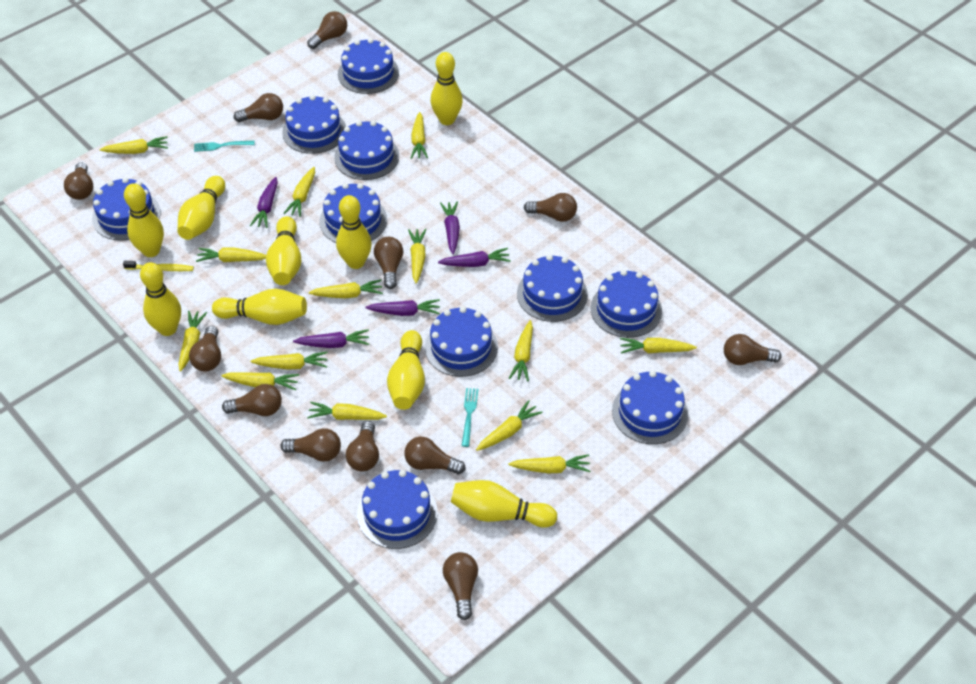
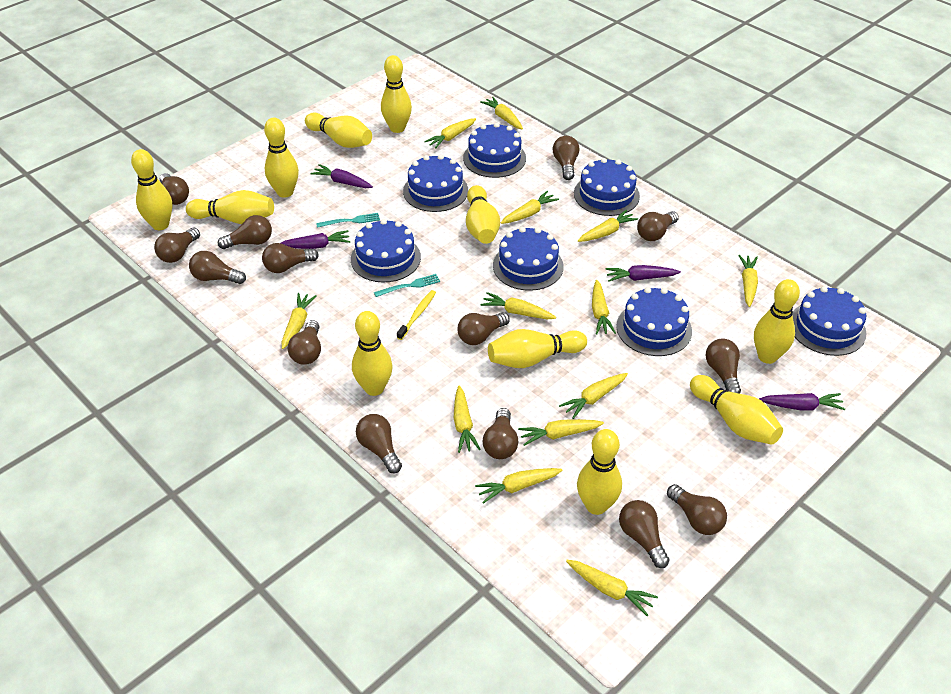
blue cake: [92,177,161,241] [282,95,346,154] [320,183,387,243] [334,121,399,180] [338,38,399,94] [357,470,437,549] [425,307,498,377] [517,255,588,322] [590,270,662,338] [612,371,688,444] = 10 -> [351,219,421,283] [403,154,468,212] [463,123,526,178] [493,227,563,291] [574,158,640,216] [616,287,692,356] [792,286,867,356] = 7
brown light bulb: [64,162,93,200] [189,326,221,371] [222,384,282,416] [234,93,283,122] [280,428,341,462] [307,11,347,49] [346,421,379,472] [374,237,403,289] [404,437,465,474] [443,552,478,620] [524,193,577,222] [724,334,781,365] = 12 -> [154,228,200,263] [159,173,189,205] [189,251,246,284] [218,215,272,249] [262,243,319,273] [288,320,321,365] [356,414,402,473] [457,312,510,345] [483,408,518,459] [553,136,580,180] [619,500,670,568] [637,211,679,241] [667,484,727,535] [706,339,741,394] = 14
purple carrot: [250,177,278,228] [293,329,369,348] [366,299,440,316] [438,248,511,267] [440,201,460,254] = 5 -> [281,230,350,249] [310,164,373,188] [605,265,681,281] [759,393,845,410] = 4
yellow bowling pin: [124,183,164,257] [140,262,181,336] [177,176,225,240] [212,289,307,325] [266,216,301,285] [336,195,372,269] [387,330,425,410] [431,52,463,125] [451,480,557,528] = 9 -> [131,149,173,230] [186,190,274,224] [264,118,299,198] [305,112,372,148] [352,311,393,396] [381,55,412,133] [466,185,500,244] [488,329,587,368] [577,429,622,515] [690,375,783,445] [754,279,800,364] = 11
yellow carrot: [100,136,168,154] [178,311,207,371] [196,248,266,262] [221,372,299,390] [251,352,328,370] [283,167,315,217] [307,402,387,420] [309,280,383,298] [408,229,426,284] [411,112,428,159] [476,400,543,451] [509,320,533,381] [509,454,590,474] [620,338,697,354] = 14 -> [282,293,316,349] [424,118,476,149] [454,385,481,453] [475,468,563,504] [480,97,523,130] [481,292,556,319] [501,191,559,224] [518,419,604,446] [559,373,628,419] [566,560,658,616] [578,210,638,242] [592,280,616,335] [738,255,758,307] = 13

